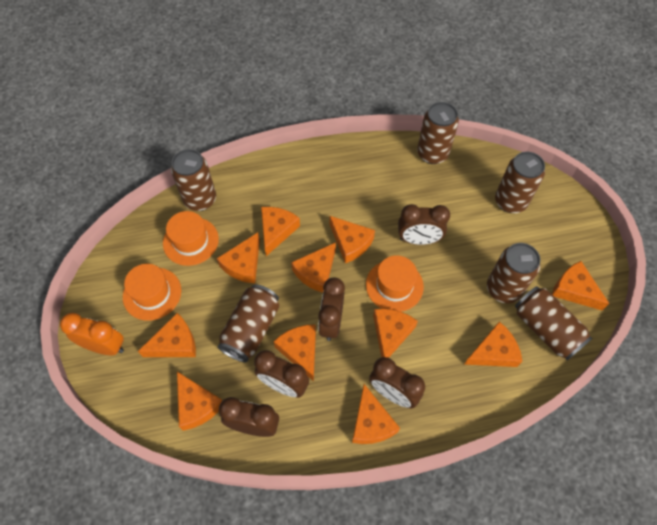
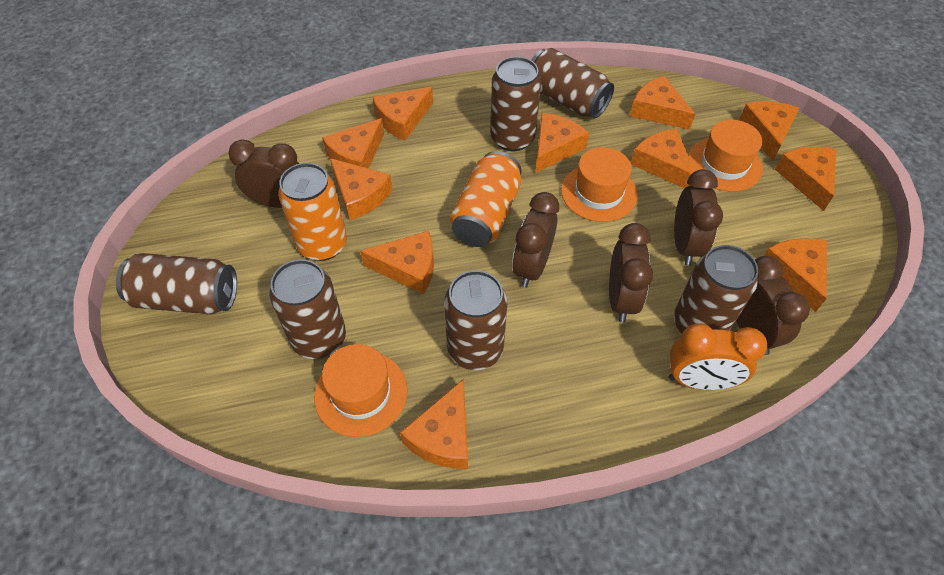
orange can: none = 0 -> [278,163,347,261] [450,151,522,247] = 2

